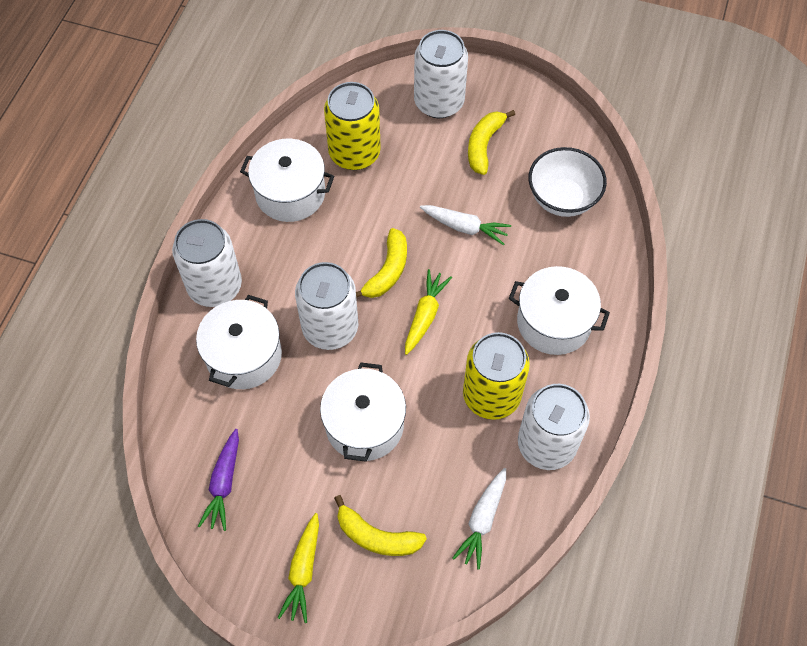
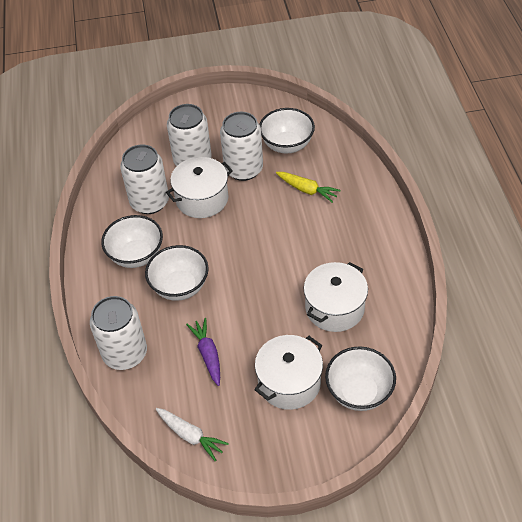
white bowl: [529,147,607,217] = 1 -> [101,215,163,268] [145,245,209,301] [259,108,315,154] [325,346,396,411] = 4
white carrot: [420,205,511,245] [453,468,506,569] = 2 -> [156,408,229,461] = 1
white pot: [196,295,282,389] [240,139,334,222] [320,362,406,462] [509,266,610,355] = 4 -> [166,157,233,218] [254,335,323,410] [304,262,368,332] = 3
yellow banana: [334,495,427,556] [356,228,407,298] [468,110,515,175] = 3 -> none = 0
yellow can: [324,82,381,170] [463,332,530,420] = 2 -> none = 0
yellow carrot: [278,513,319,623] [405,269,452,355] = 2 -> [276,172,341,203] = 1

